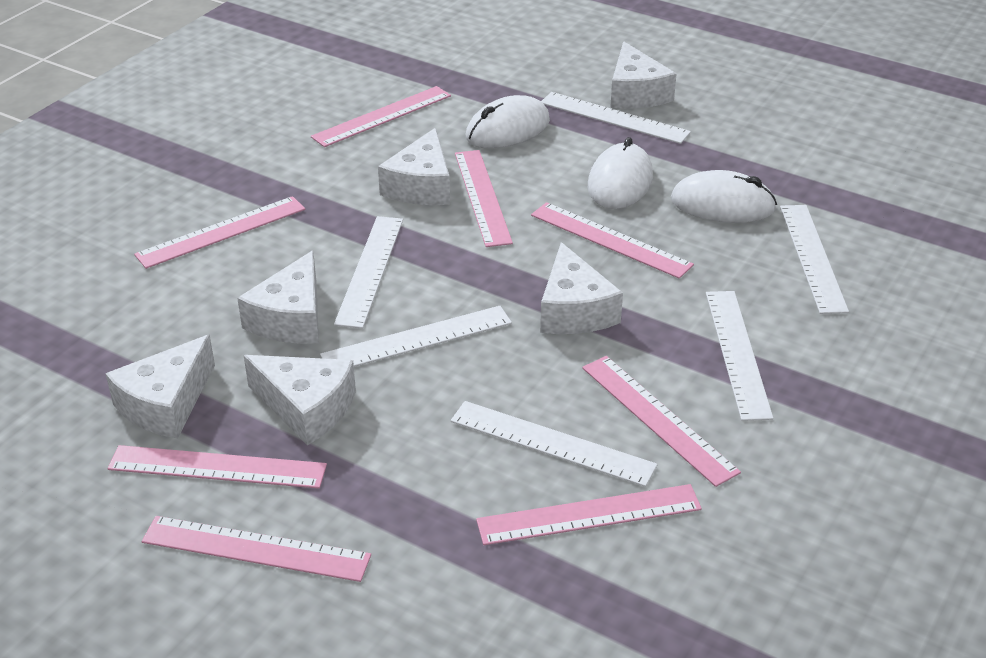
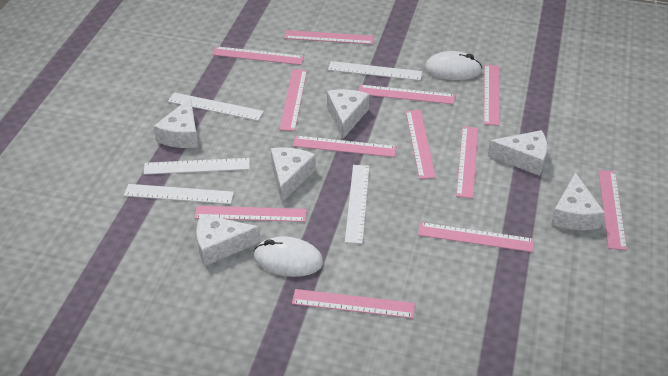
pink ruler: [108,445,327,489] [134,196,305,269] [142,516,371,582] [311,86,451,147] [455,150,513,247] [476,484,702,545] [531,202,694,279] [582,356,741,487] = 8 -> [194,206,307,222] [212,46,304,65] [280,69,307,131] [284,30,374,44] [292,289,415,319] [293,136,396,157] [358,85,455,104] [406,110,436,179] [418,222,534,252] [456,126,478,198] [484,65,500,126] [598,170,627,250] = 12
white mouse: [466,95,550,149] [588,137,653,209] [671,170,777,223] = 3 -> [254,237,323,277] [425,51,482,80] = 2
white ruler: [320,306,512,367] [334,216,403,329] [451,401,658,487] [541,92,691,144] [706,291,773,421] [780,205,849,314] = 6 -> [124,184,234,204] [143,158,250,175] [168,92,264,121] [328,61,422,81] [345,165,369,244] = 5

